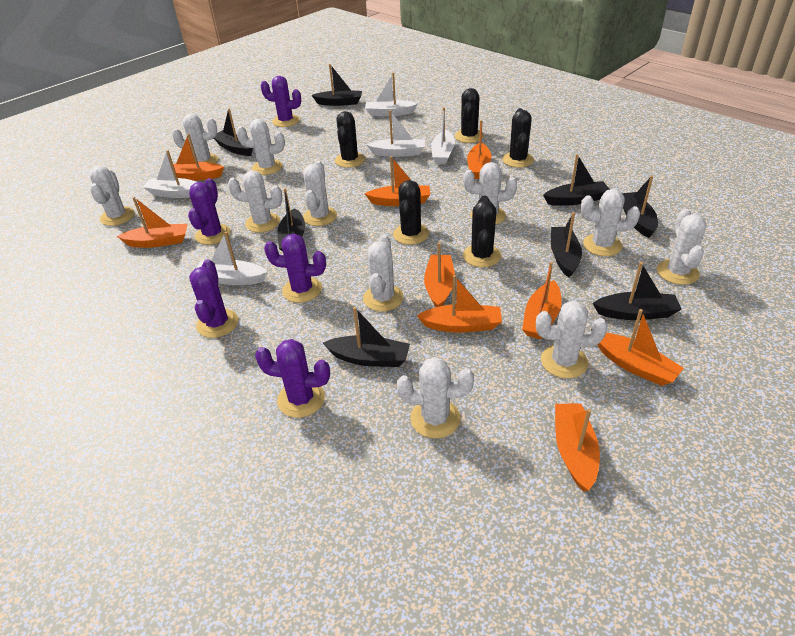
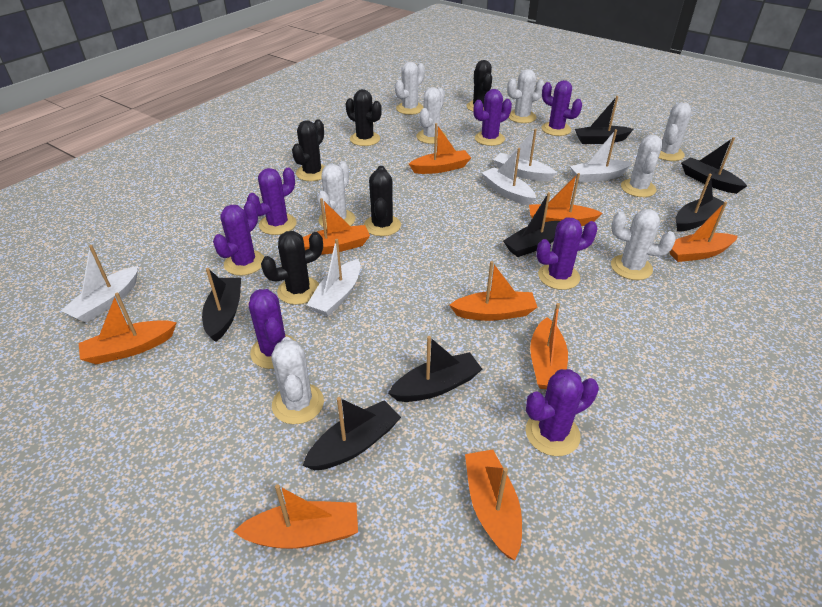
black boat: [214,109,253,156] [277,188,305,252] [312,64,362,106] [323,307,410,367] [543,154,610,206] [551,212,582,278] [593,262,681,320] [622,176,658,238] = 8 -> [202,268,241,342] [303,397,401,471] [388,336,482,402] [503,192,560,257] [575,96,633,144] [676,174,724,232] [681,137,747,194] = 7
purple cactus: [188,178,230,245] [189,259,238,338] [255,339,330,418] [261,76,301,127] [264,234,326,303] = 5 -> [213,201,264,276] [247,168,297,235] [249,289,296,369] [474,89,512,146] [526,369,599,456] [536,218,598,290] [541,80,582,136] = 7
white cactus: [89,166,135,226] [172,113,218,163] [228,170,283,233] [236,119,285,175] [303,161,337,226] [363,235,404,311] [397,357,474,438] [463,162,517,225] [536,301,608,379] [581,189,640,256] [657,209,706,285] = 11 -> [271,337,324,424] [317,161,355,229] [395,62,425,115] [416,87,446,144] [507,69,544,123] [611,209,676,280] [621,135,663,197] [659,103,692,161] = 8

